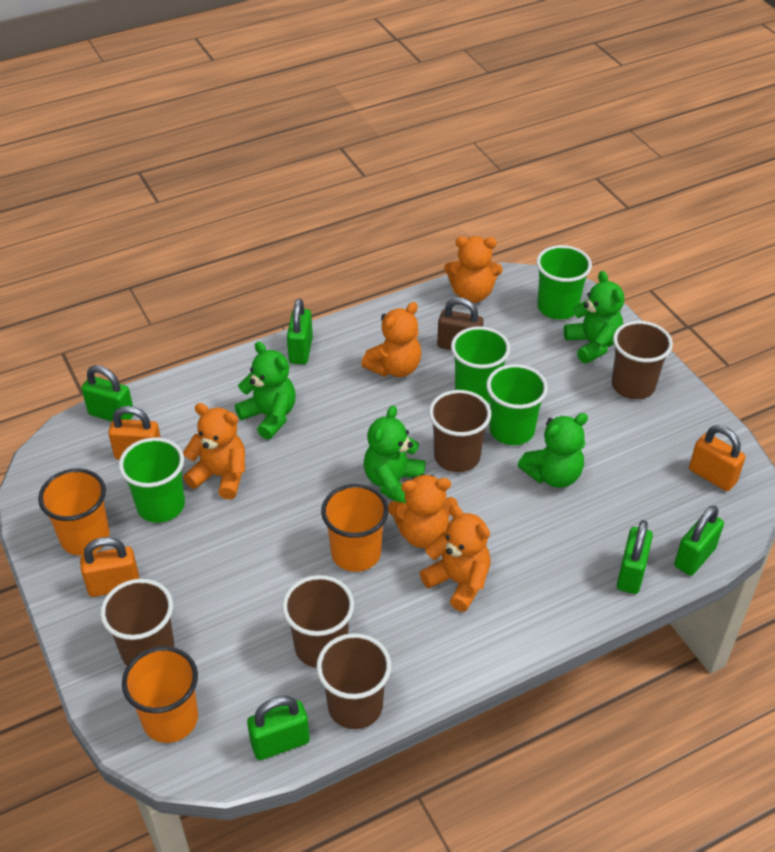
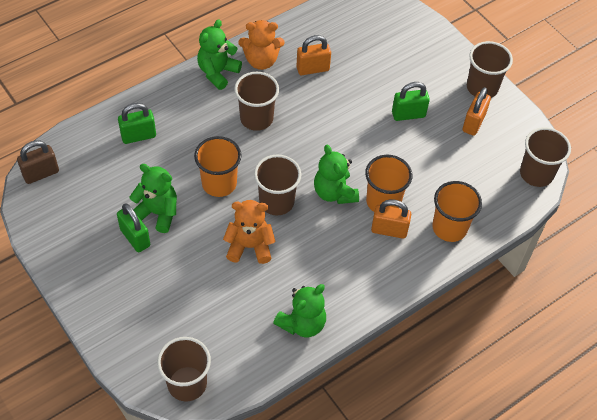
green cup: [119,437,185,523] [451,326,510,404] [486,364,548,445] [536,245,592,319] = 4 -> none = 0
green padlock: [82,365,134,422] [247,696,310,760] [287,298,313,364] [617,520,653,594] [674,506,724,576] = 5 -> [117,203,150,252] [118,103,156,144] [392,82,430,121] = 3
orange teddy bear: [183,403,245,499] [361,302,421,377] [388,474,458,548] [420,505,491,612] [444,236,503,303] = 5 -> [223,200,276,264] [239,20,284,70] = 2

